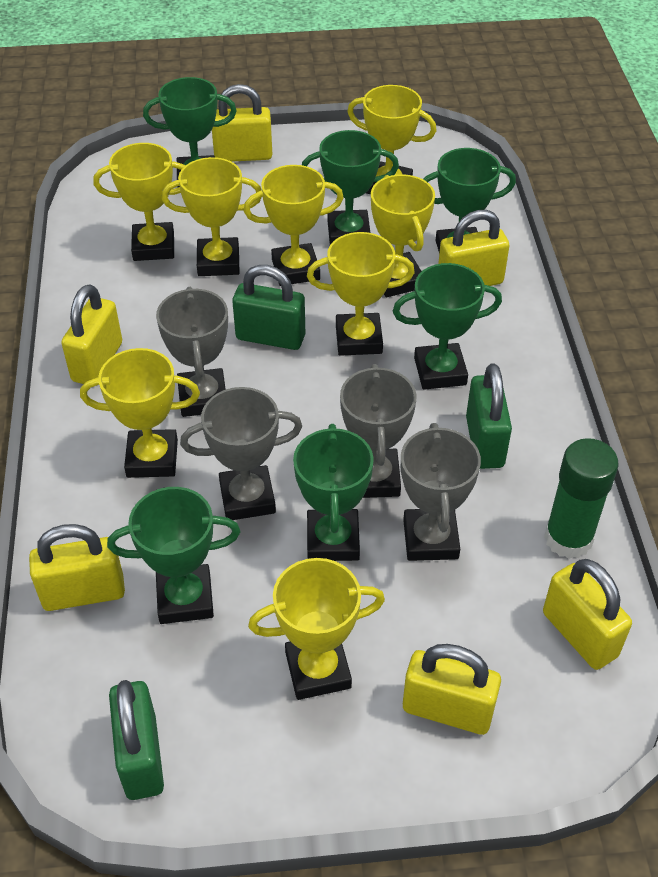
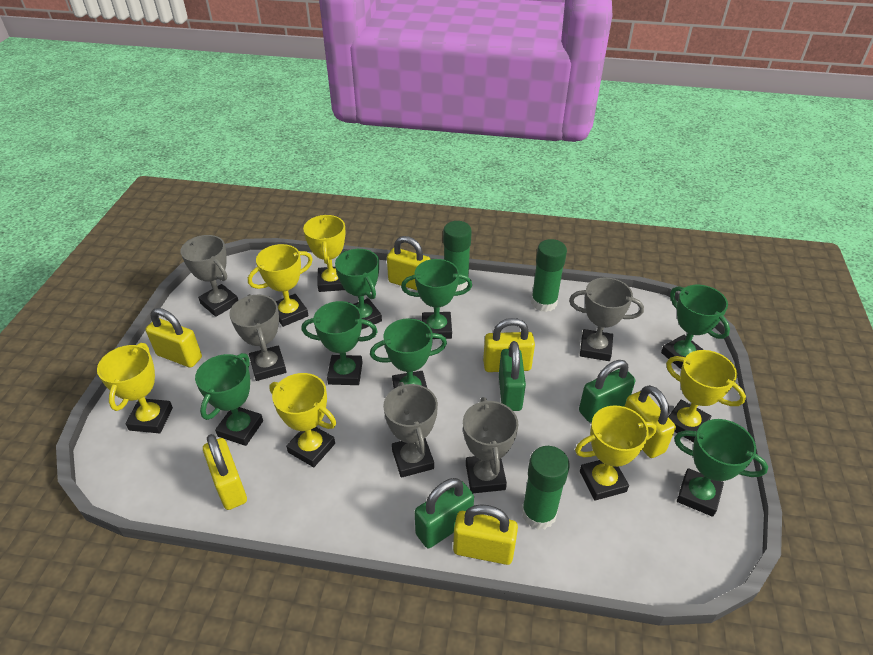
green glue stick: [544,438,619,559] = 1 -> [443,221,472,292] [521,446,570,530] [531,239,567,312] = 3
green trophy: [107,487,240,624] [143,77,237,187] [293,424,374,561] [302,130,399,245] [393,263,502,390] [423,148,516,253] = 6 -> [195,353,263,446] [301,301,378,385] [335,249,382,330] [370,318,447,389] [401,259,472,339] [661,285,730,369] [674,419,768,517] = 7
grey trophy: [156,287,228,417] [180,387,302,520] [340,364,416,498] [401,423,481,561] = 4 -> [181,235,238,317] [229,294,287,381] [383,382,438,478] [463,397,518,493] [569,277,644,361] = 5
yellow trophy: [80,348,200,478] [93,143,185,261] [161,157,262,276] [244,165,344,286] [248,558,385,700] [307,232,415,356] [347,85,437,194] [371,174,435,297] = 8 -> [97,343,173,433] [248,244,313,327] [269,373,336,467] [303,215,345,292] [575,405,657,501] [666,350,746,442] = 6

